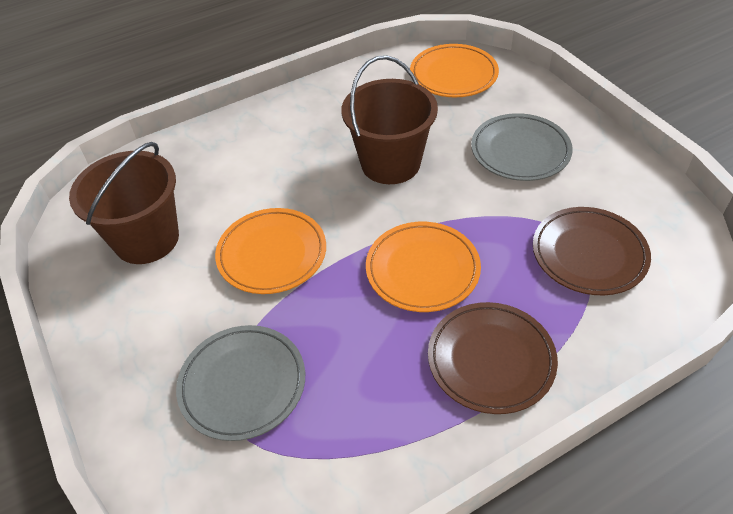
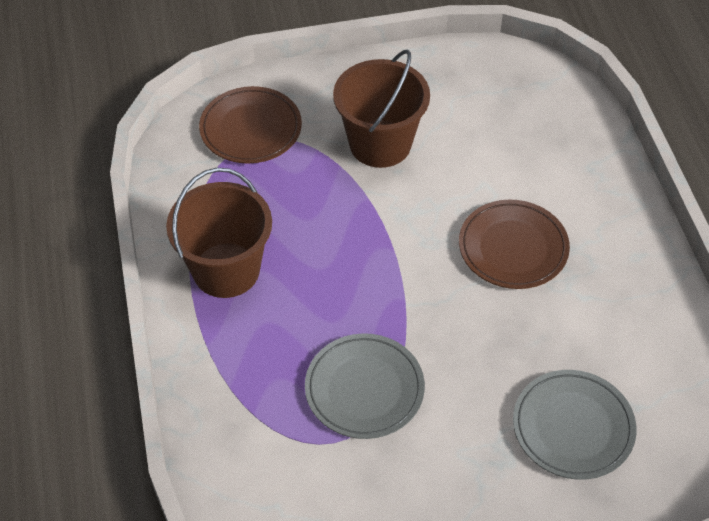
orange plate: [215,208,326,294] [366,222,481,312] [410,44,499,97] = 3 -> none = 0

